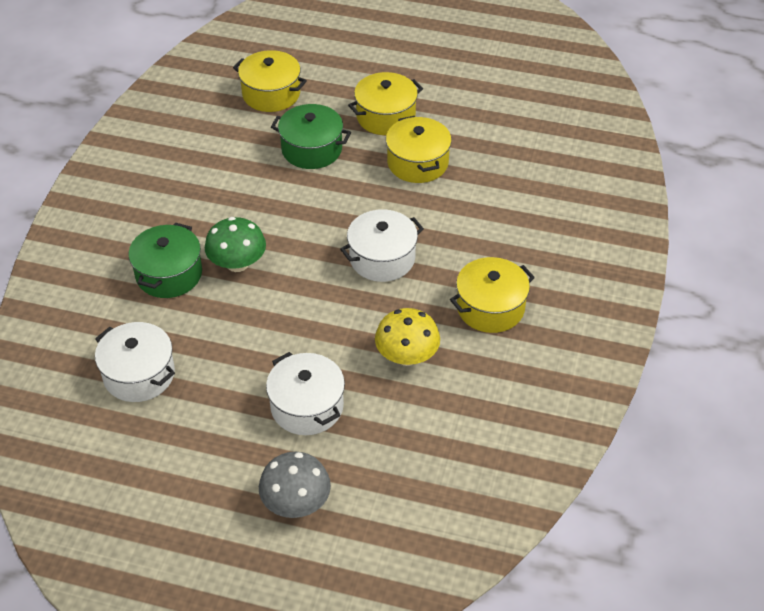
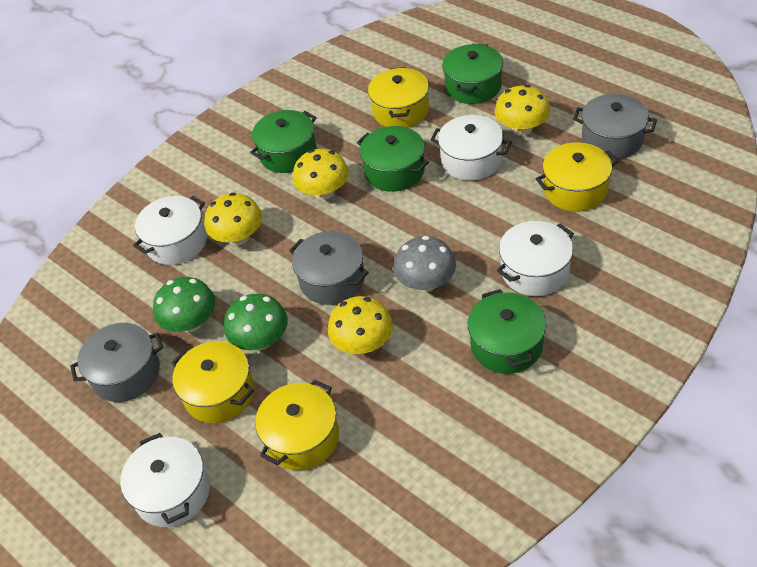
green mushroom: [205,217,266,272] = 1 -> [153,277,215,332] [224,294,288,350] = 2
green pot: [129,223,202,298] [271,104,351,169] = 2 -> [250,110,317,173] [357,126,429,192] [442,44,503,104] [468,289,546,374] = 4
grey pot: none = 0 -> [70,323,163,402] [289,231,369,305] [573,94,657,159] = 3
white pot: [95,322,175,402] [266,352,345,435] [340,209,424,282] = 3 -> [120,433,210,527] [133,196,207,265] [430,115,512,181] [497,221,574,296] = 4
yellow mushroom: [375,308,440,366] = 1 -> [204,193,262,245] [293,149,349,200] [328,296,393,354] [495,85,550,136] = 4

